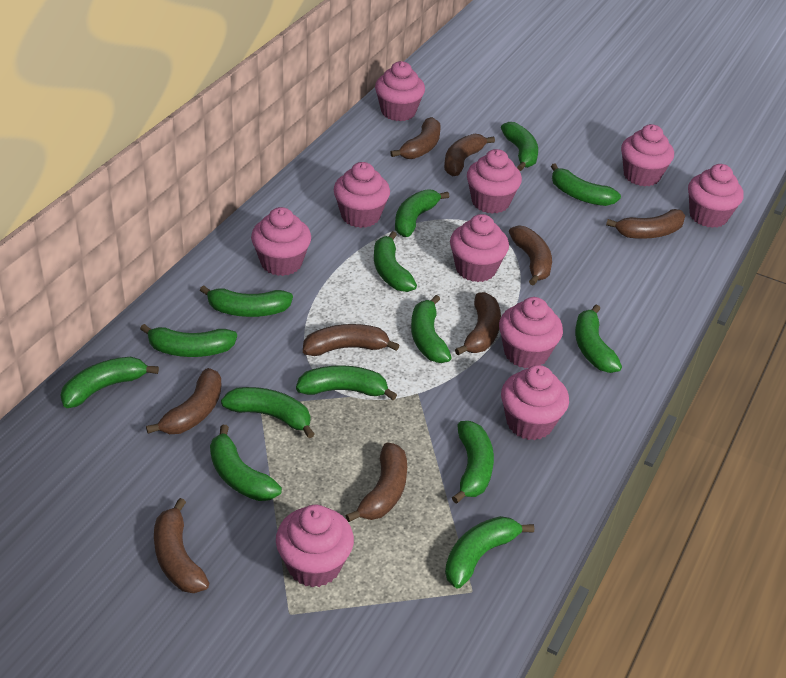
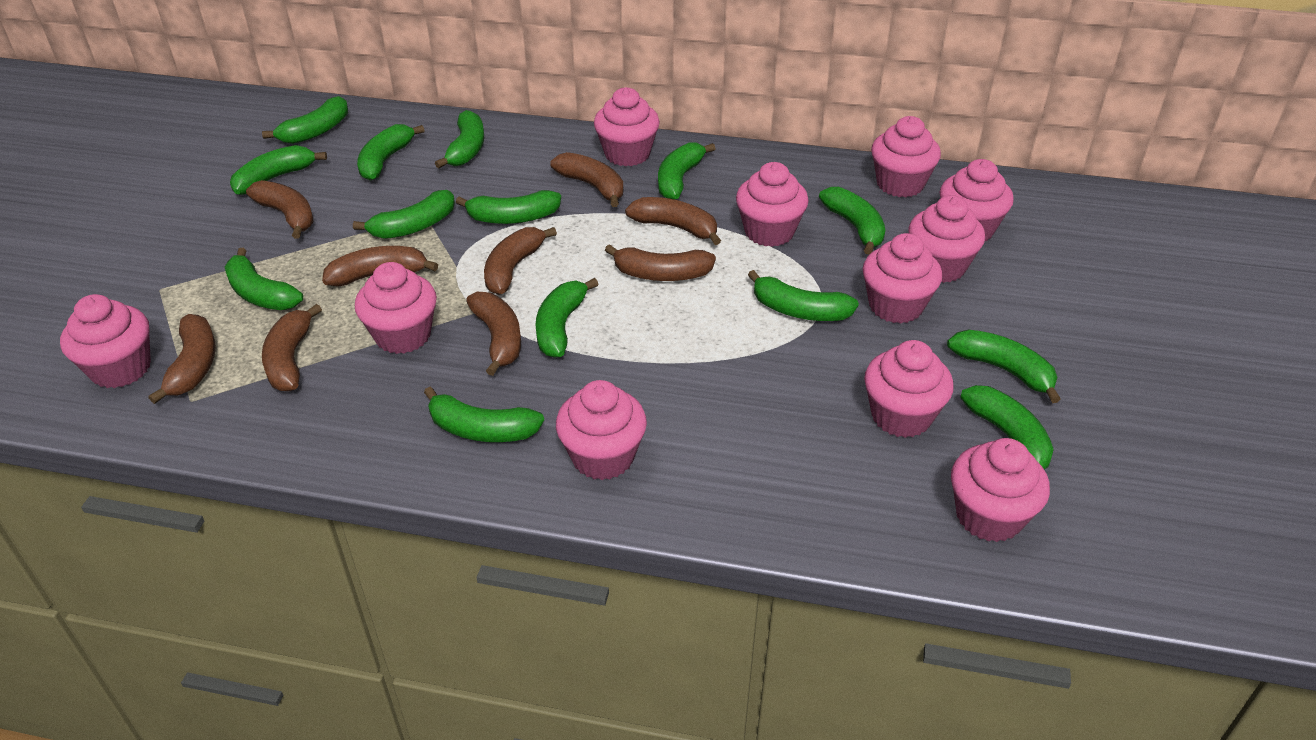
pink cupcake: [251,207,311,276] [276,505,354,587] [334,162,390,228] [375,61,425,121] [450,214,509,282] [467,149,522,214] [499,297,563,368] [501,365,569,440] [621,124,674,186] [688,164,744,228] = 10 -> [60,294,151,388] [355,262,437,354] [556,380,647,480] [594,87,660,166] [736,162,809,247] [862,233,942,324] [864,340,954,438] [871,116,941,197] [908,195,985,283] [940,159,1014,241] [951,438,1050,542] = 11

